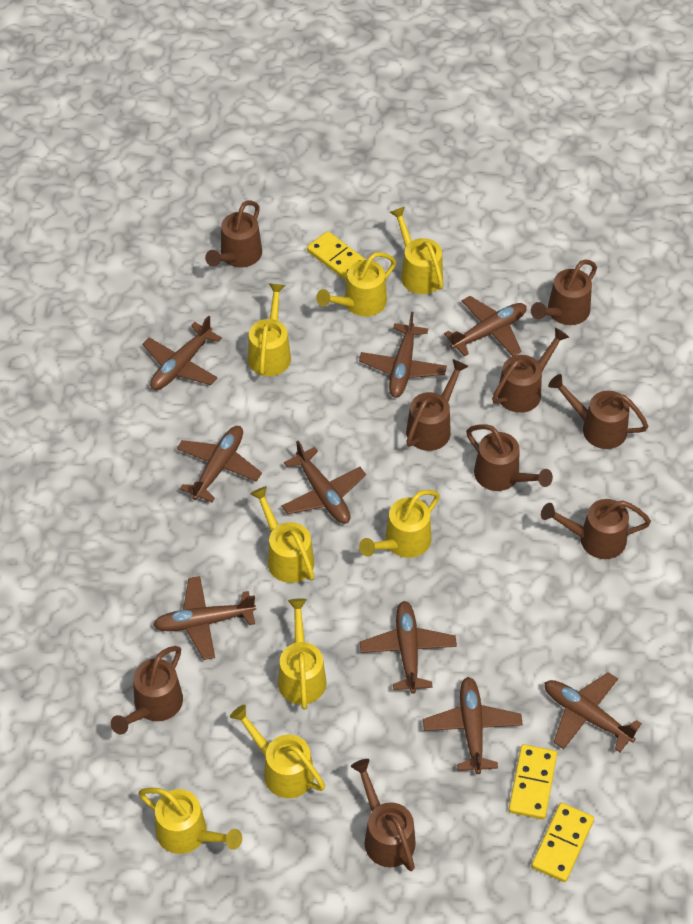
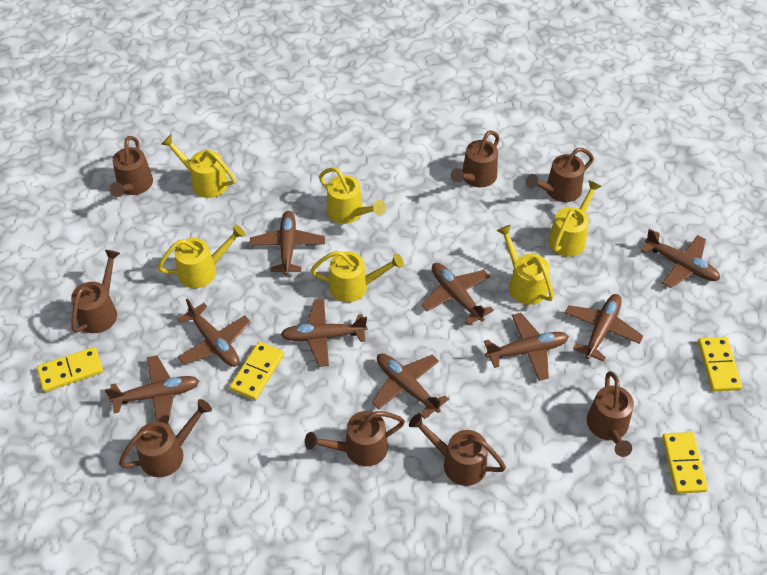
brown watering can: [111,646,183,734] [205,200,262,268] [351,759,416,871] [406,359,469,451] [466,424,553,491] [492,327,569,413] [531,259,597,325] [541,499,651,559] [548,374,648,449] = 9 -> [71,250,120,333] [110,136,153,197] [119,399,212,477] [305,411,405,466] [409,413,506,486] [451,130,499,187] [526,148,594,202] [587,371,634,457] = 8
yellow domino: [307,231,366,281] [508,744,557,820] [531,803,594,882] = 3 -> [37,347,103,392] [230,341,284,400] [662,432,708,494] [698,337,742,391] = 4
yellow watering can: [138,788,242,854] [230,704,325,798] [248,283,291,376] [250,486,314,583] [278,598,327,710] [316,252,396,316] [359,490,440,558] [390,207,443,294] = 8 -> [158,225,245,288] [161,135,235,198] [311,251,404,302] [319,167,386,224] [497,225,554,305] [548,180,602,257] = 6

